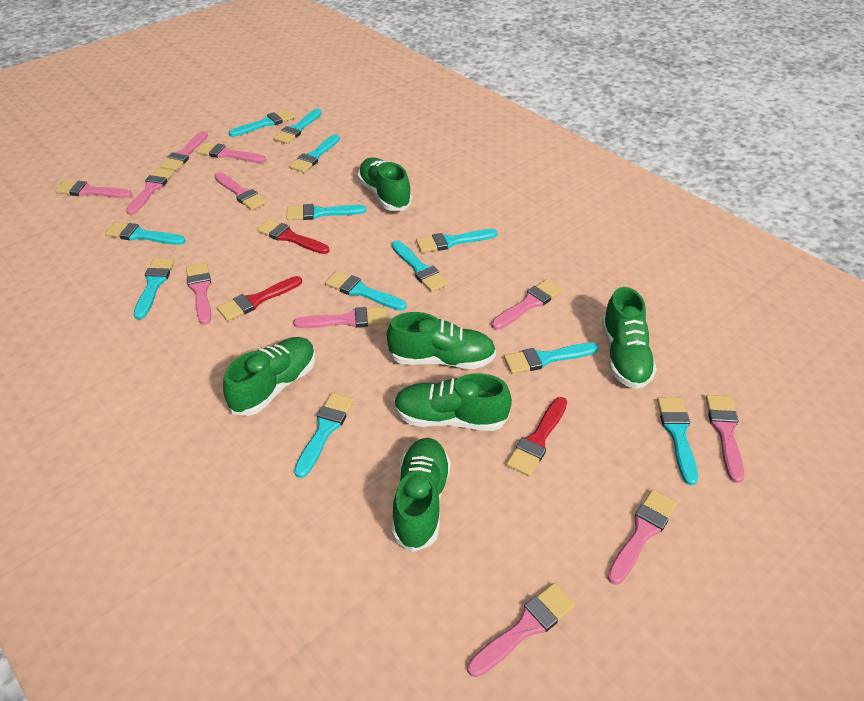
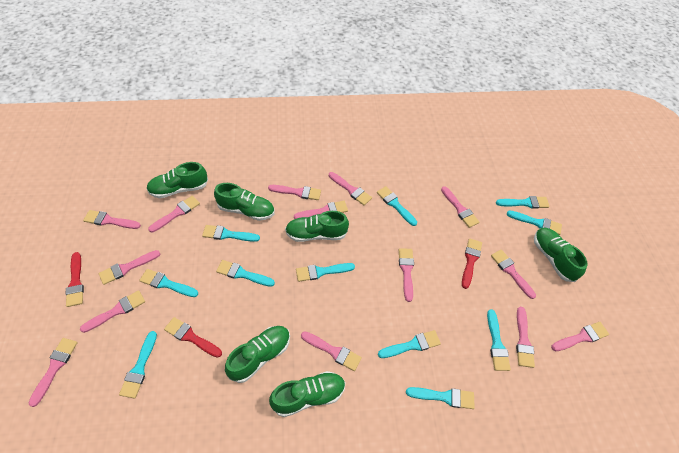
pink brush: [55,181,132,198] [126,168,174,215] [160,131,208,171] [186,263,211,325] [196,142,266,163] [214,172,267,210] [294,307,387,328] [467,583,575,677] [491,279,563,330] [607,489,677,585] [706,395,744,483] = 11 -> [29,338,78,407] [80,290,145,333] [83,210,141,229] [99,250,160,285] [148,196,200,233] [268,185,321,200] [294,201,348,219] [301,331,362,371] [329,172,372,205] [399,248,414,302] [441,186,479,228] [491,250,536,299] [516,307,535,368] [551,322,609,351] = 14
turquoise brush: [105,222,186,245] [134,258,174,319] [229,109,295,137] [274,109,322,144] [287,204,366,220] [289,134,340,173] [294,392,354,478] [325,271,407,311] [392,240,449,292] [416,229,498,253] [504,343,599,374] [657,397,698,485] = 12 -> [119,331,157,398] [139,269,198,297] [202,225,260,242] [216,260,275,287] [296,263,355,282] [377,186,417,226] [378,330,441,358] [406,387,475,409] [487,309,511,371] [496,196,550,208] [507,210,562,235] = 11

